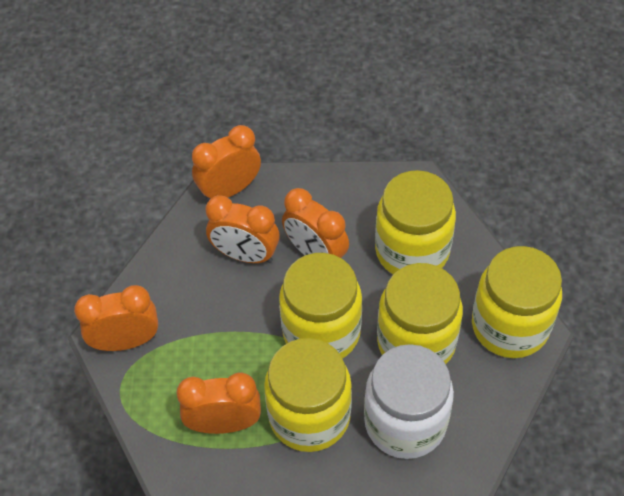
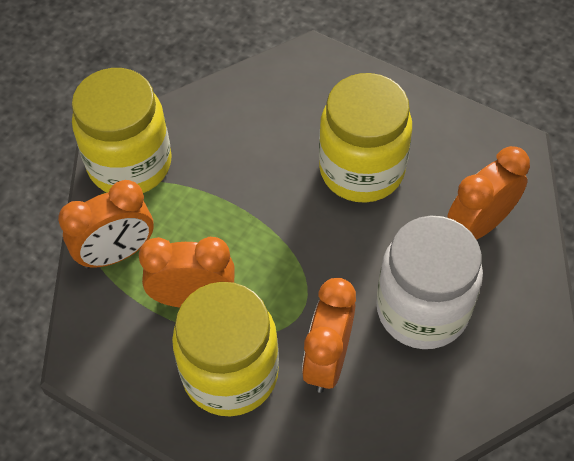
orange clock: [74,285,158,351] [176,373,261,434] [192,125,261,202] [206,195,280,263] [282,188,349,258] = 5 -> [58,180,154,269] [139,237,235,307] [302,278,356,393] [447,146,530,240] = 4
yellow jar: [264,338,352,452] [279,253,362,358] [375,170,456,274] [377,263,463,364] [472,246,562,358] = 5 -> [72,68,172,193] [172,282,279,417] [319,73,412,203] = 3

